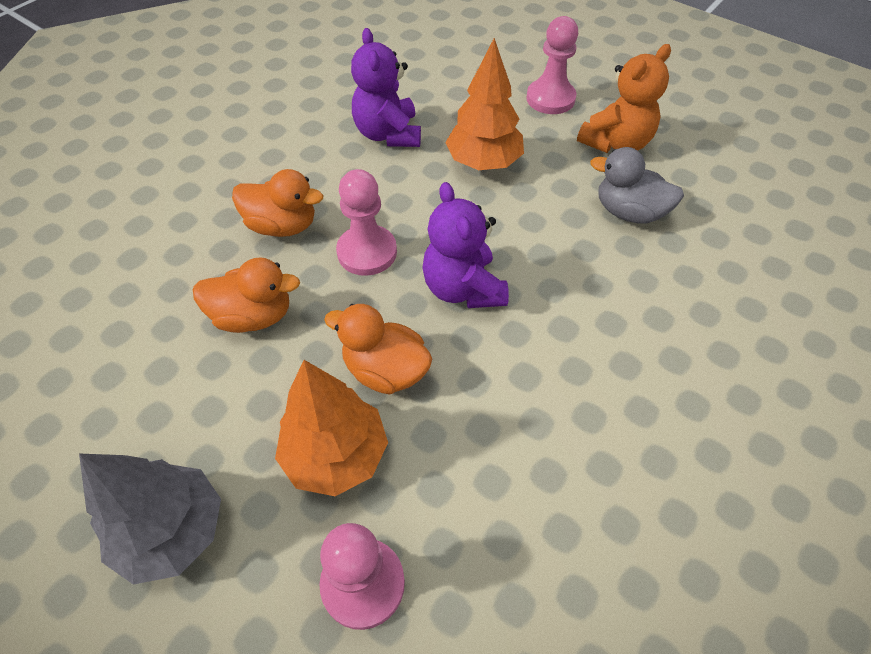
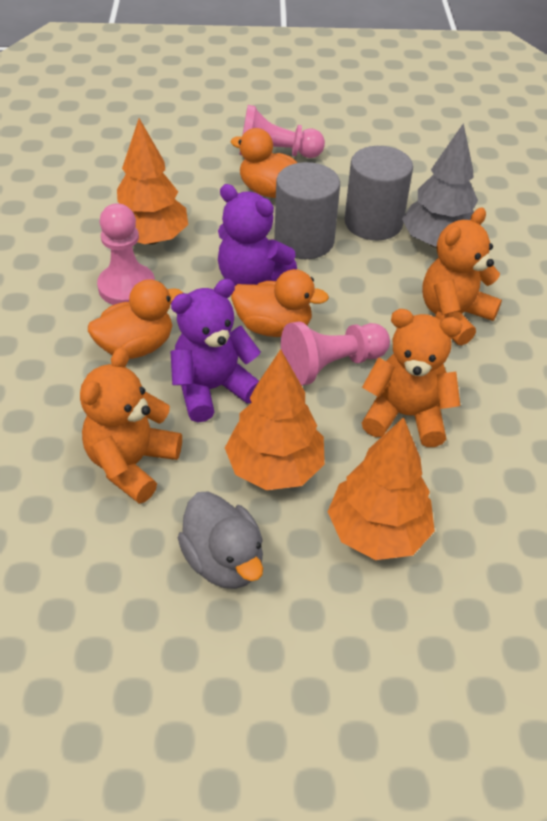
grey cylinder: none = 0 -> [274,162,340,259] [345,146,413,240] = 2
orange teddy bear: [577,44,671,153] = 1 -> [80,347,182,504] [362,309,462,447] [422,208,502,346] = 3
orange tree: [275,360,388,496] [445,38,524,170] = 2 -> [117,118,188,245] [225,349,325,490] [328,417,435,560] = 3

